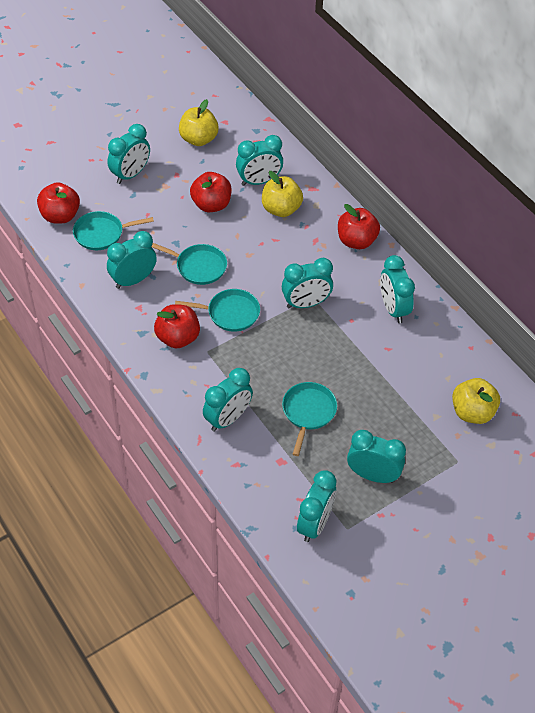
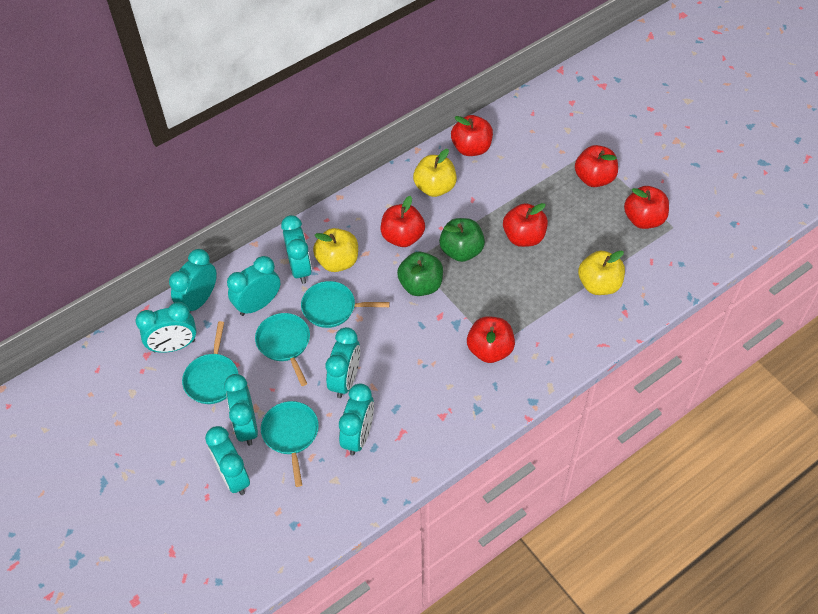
green apple: none = 0 -> [397,252,443,296] [439,218,485,262] = 2
red apple: [37,182,80,224] [154,304,200,349] [190,172,232,212] [338,204,380,249] = 4 -> [381,196,425,247] [451,115,493,156] [467,316,515,363] [503,203,548,247] [575,145,618,187] [624,186,669,229] = 6

